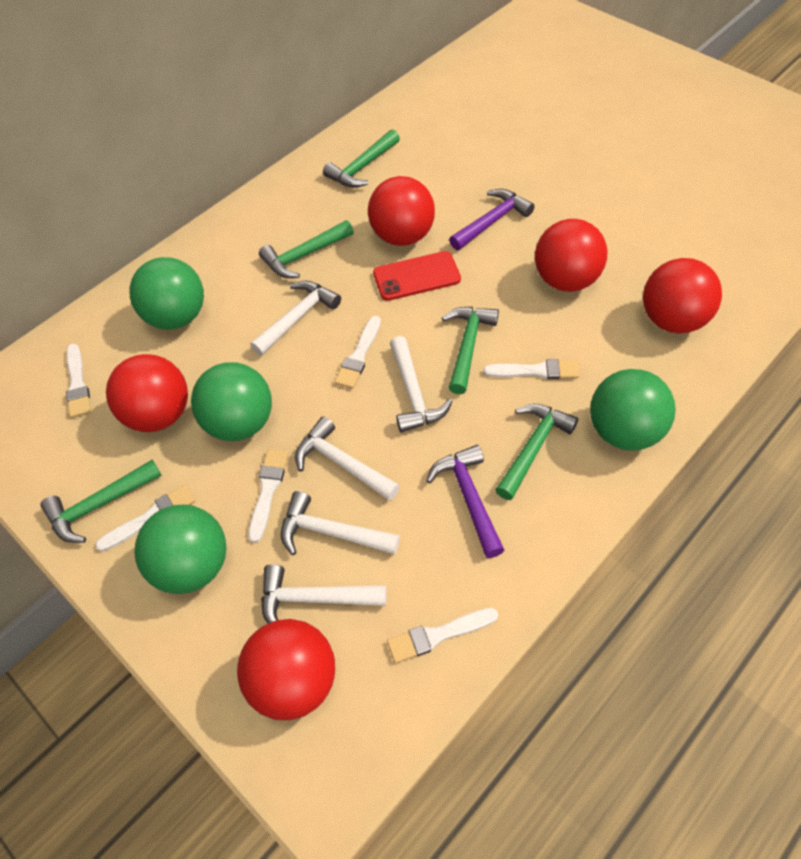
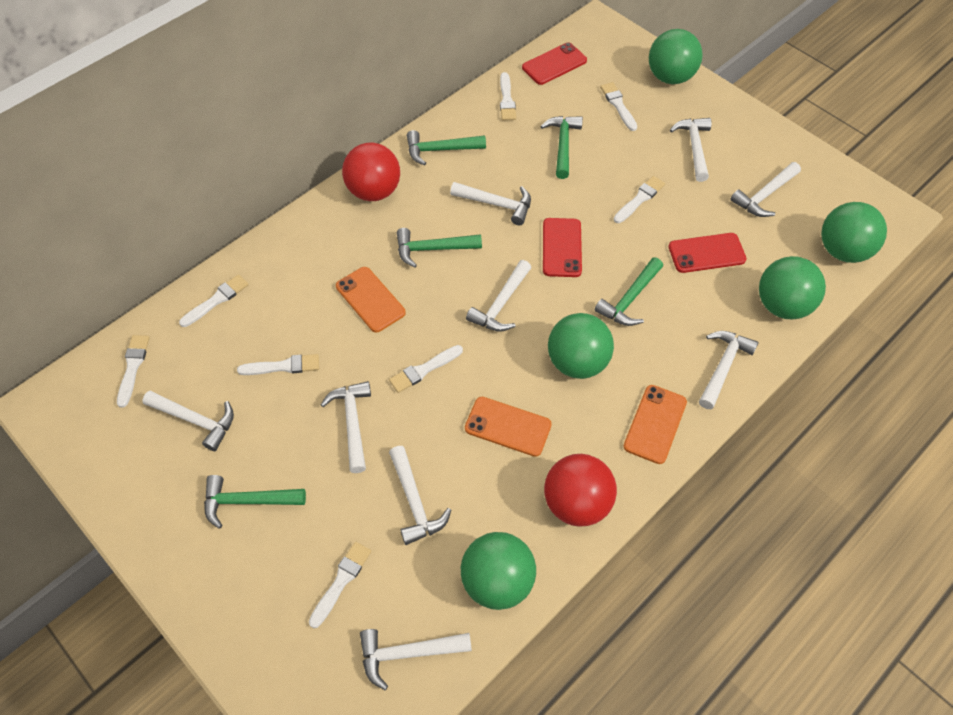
green ball: [130,257,204,330] [134,504,226,594] [191,362,272,441] [590,369,676,451] = 4 -> [461,532,536,610] [548,313,614,379] [649,29,703,84] [759,256,826,319] [821,202,887,263] = 5
orange phone: none = 0 -> [336,267,406,332] [465,397,552,457] [623,385,687,464] = 3
purple hammer: [426,445,504,558] [449,189,535,250] = 2 -> none = 0
red ball: [106,354,188,432] [237,619,335,720] [368,176,435,246] [535,219,608,292] [643,258,722,333] = 5 -> [342,143,400,201] [544,454,617,527] = 2
red phone: [373,251,461,301] = 1 -> [522,43,587,85] [543,218,582,277] [668,233,747,273] = 3
white brush: [66,344,91,418] [95,485,196,552] [248,449,289,543] [335,316,381,389] [387,608,498,663] [483,359,579,380] = 6 -> [117,335,150,408] [179,274,249,327] [237,354,319,375] [309,542,371,628] [389,345,463,393] [500,72,516,120] [600,82,637,131] [614,176,665,223] = 8
white hammer: [250,281,341,356] [261,564,386,624] [281,491,400,555] [295,416,400,501] [390,336,453,433] = 5 -> [142,391,234,451] [321,381,371,473] [360,629,472,690] [389,446,451,545] [450,182,531,225] [466,260,531,332] [670,118,712,182] [699,331,759,409] [730,162,801,217] = 9

